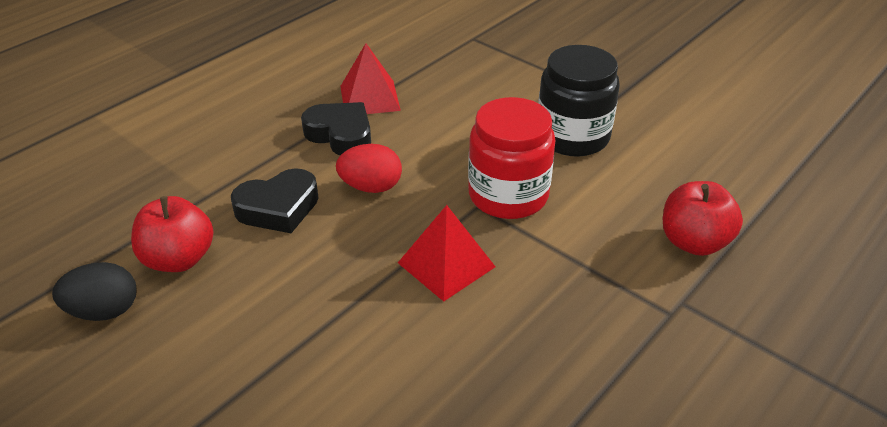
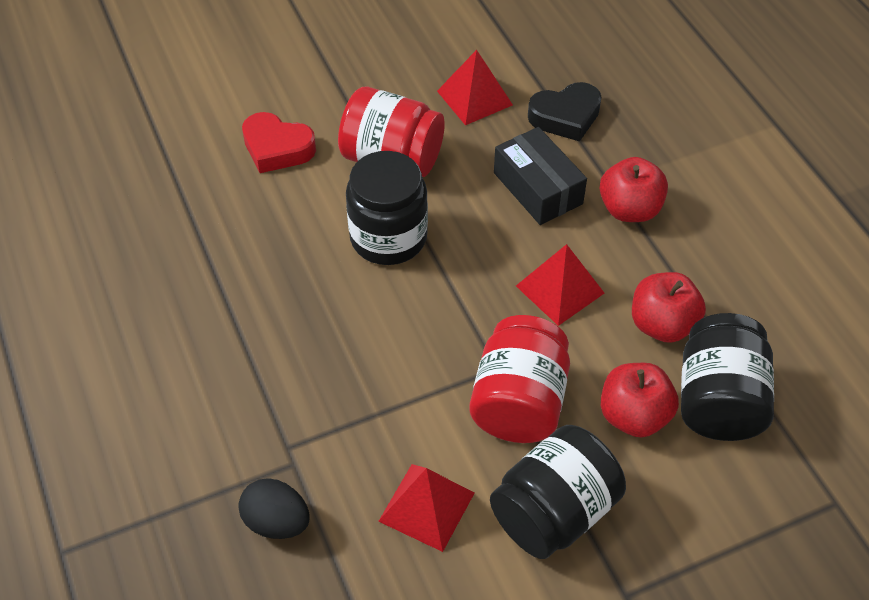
black box: none = 0 -> [494,127,587,225] = 1
black heart: [231,168,319,233] [301,102,371,155] = 2 -> [528,82,602,142] = 1
black jar: [538,45,620,157] = 1 -> [346,151,428,265] [490,425,626,559] [681,313,774,441] = 3
red apple: [131,196,214,272] [662,181,743,256] = 2 -> [600,157,668,222] [601,363,679,438] [632,272,706,343] = 3
red egg: [336,144,402,193] = 1 -> none = 0
red heart: none = 0 -> [242,112,316,173] = 1
red jar: [468,97,556,219] = 1 -> [338,87,445,177] [469,315,570,443] = 2
red pyramid: [340,43,401,114] [398,205,496,302] = 2 -> [378,464,474,552] [437,50,513,125] [516,244,605,326] = 3

